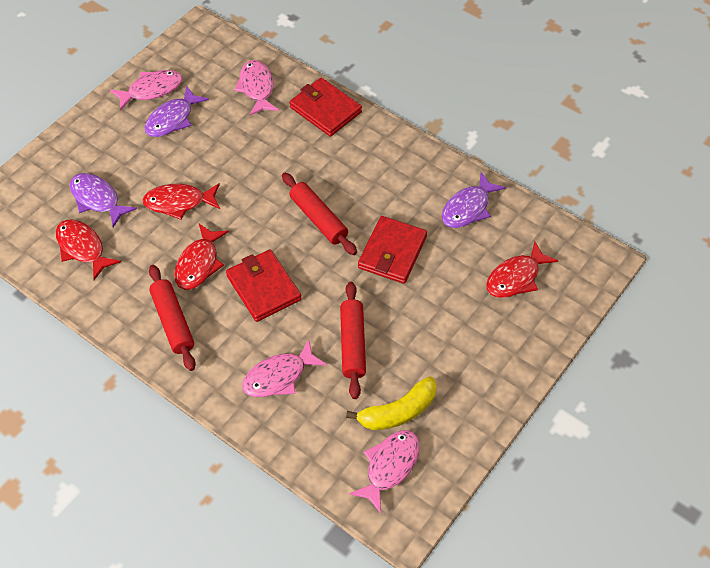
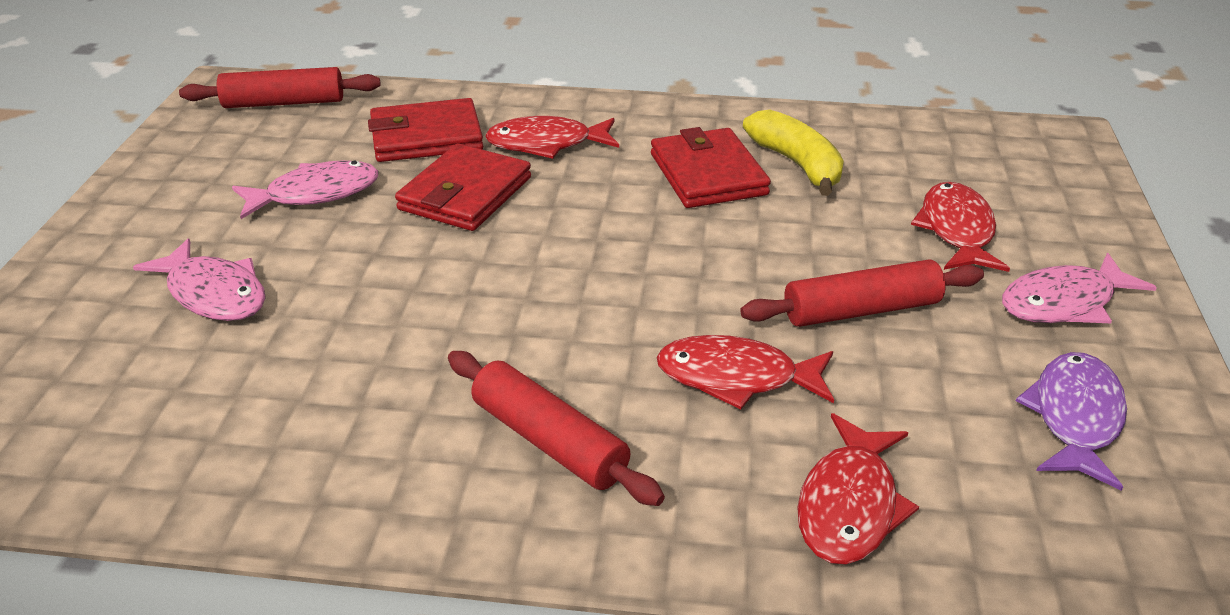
pink fish: [110,70,182,111] [234,60,279,116] [242,339,327,397] [349,430,420,513] = 4 -> [133,238,266,321] [232,160,379,219] [1002,253,1157,323] = 3
purple fish: [69,173,137,227] [145,86,209,137] [441,172,506,228] = 3 -> [1016,352,1127,491] = 1

